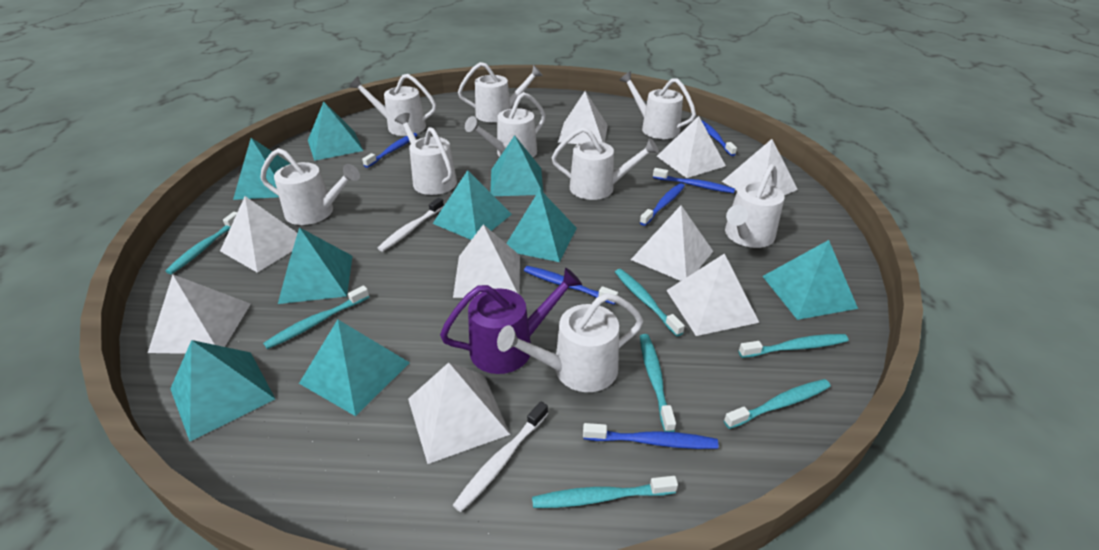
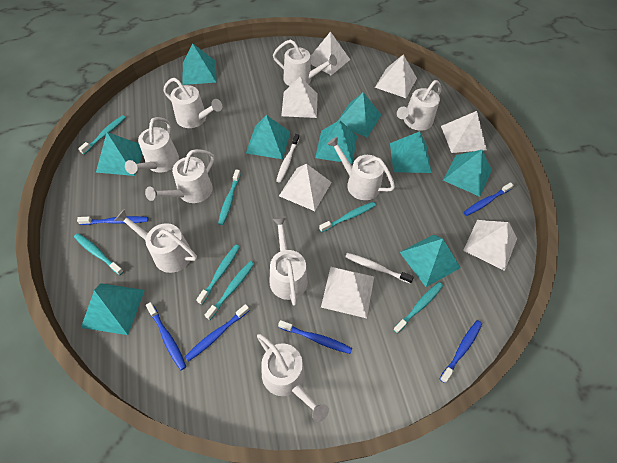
purple watering can: [440,268,582,374] = 1 -> none = 0
white pyramid: [148,274,251,354] [220,196,297,273] [408,362,510,464] [453,224,520,298] [558,91,608,144] [631,205,713,281] [657,116,726,178] [666,253,760,336] [722,139,798,196] = 9 -> [279,164,332,211] [281,76,318,118] [310,31,350,75] [321,267,374,318] [375,54,417,98] [441,111,487,153] [463,220,517,271] = 7

